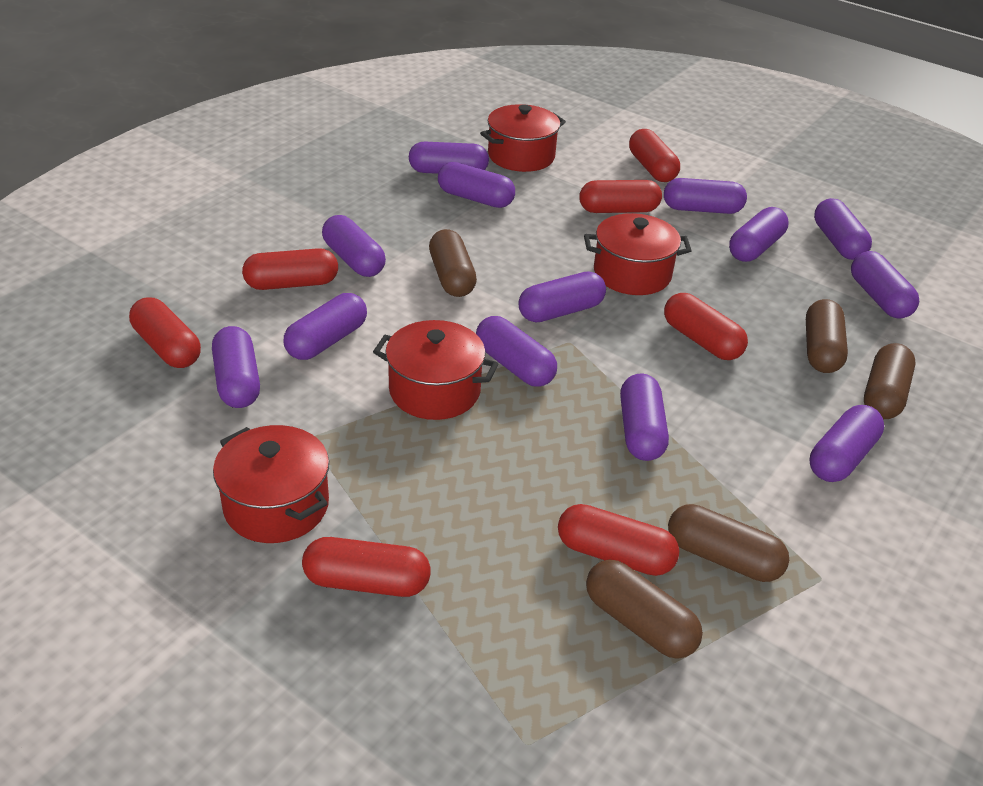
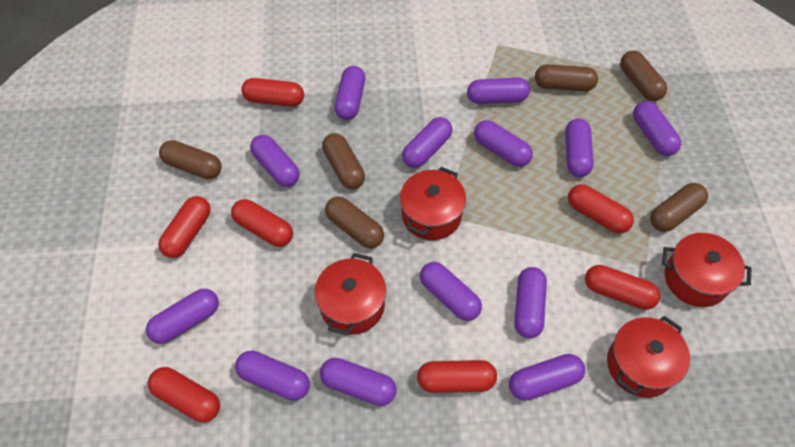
brown capsule: [429,229,477,297] [586,560,703,658] [668,504,789,582] [806,299,848,373] [864,343,916,419] = 5 -> [159,140,222,179] [322,133,365,189] [325,196,384,249] [535,64,598,91] [620,51,667,101] [650,183,708,232] = 6

